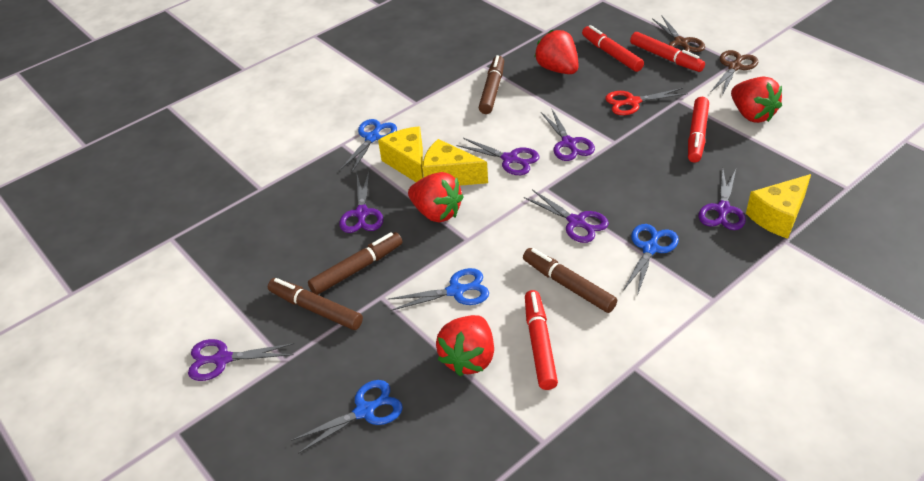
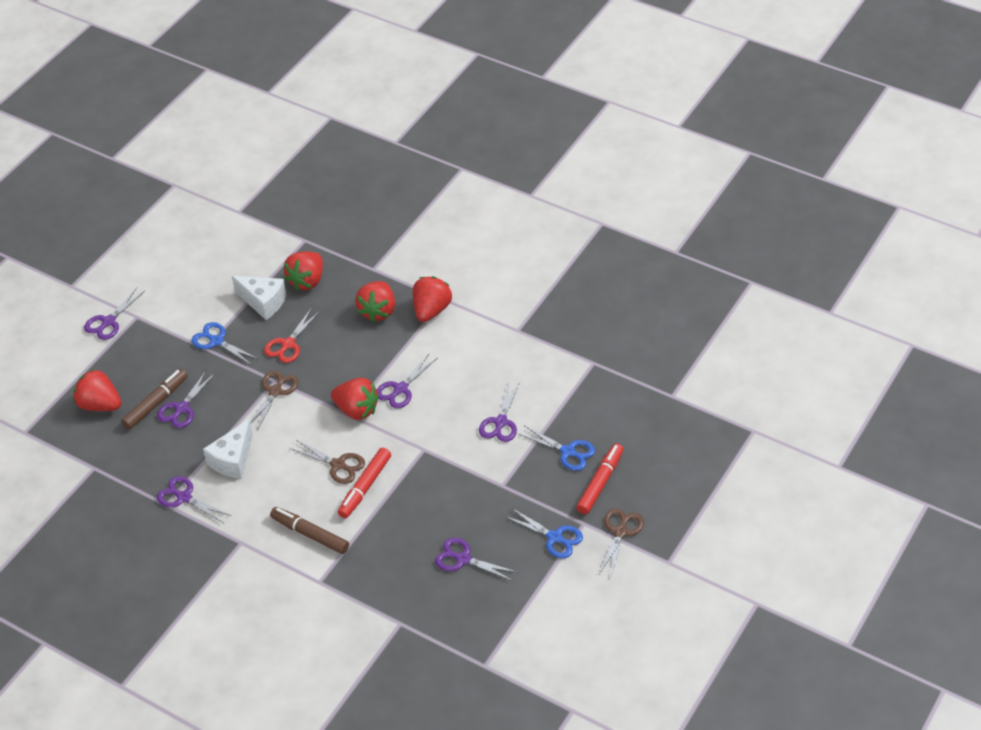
blue scissors: [291,380,403,454] [340,119,397,173] [389,268,489,311] [623,224,679,296] = 4 -> [191,322,259,365] [504,508,583,559] [519,426,595,471] = 3
brown marker: [268,278,363,330] [308,232,403,295] [479,55,504,114] [523,248,617,313] = 4 -> [121,369,188,430] [270,507,349,554] = 2
brown scissors: [652,16,705,52] [711,50,758,95] = 2 -> [250,371,298,431] [290,440,365,484] [599,508,644,576] = 3
red marker: [525,290,558,390] [582,25,644,72] [630,32,705,72] [688,97,709,163] = 4 -> [338,448,391,518] [576,443,624,515] = 2
red strawberry: [408,172,464,223] [436,315,494,376] [534,30,579,74] [731,77,782,123] = 4 -> [73,369,122,411] [284,251,323,291] [331,378,379,420] [355,281,395,322] [413,276,452,322] = 5
white cheese: none = 0 -> [203,419,253,479] [232,276,287,320] = 2
yellow cheese: [378,126,423,182] [423,139,488,186] [746,174,811,239] = 3 -> none = 0

